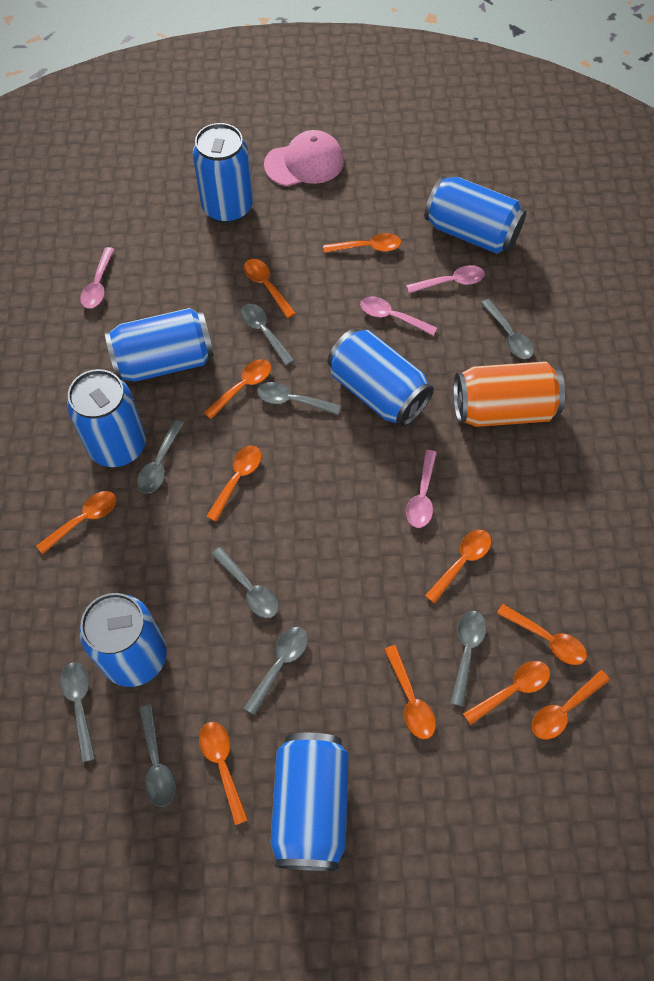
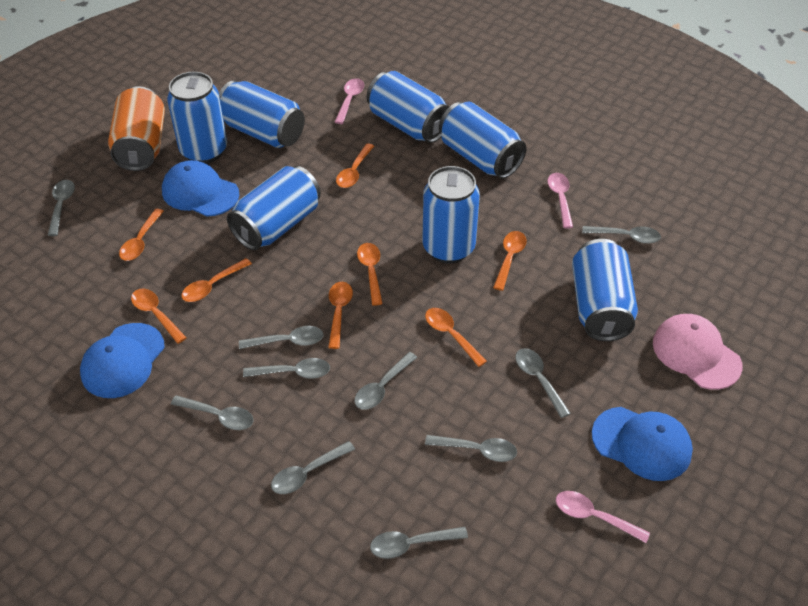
blue cap: none = 0 -> [80,323,165,398] [162,160,239,217] [592,407,693,481] = 3
grey spoon: [60,662,95,762] [137,420,184,494] [139,705,176,807] [211,547,279,618] [240,304,294,366] [244,627,308,715] [257,382,341,415] [450,611,486,706] [481,299,534,359] = 9 -> [48,180,75,236] [171,395,254,430] [239,326,324,349] [243,358,330,379] [271,441,355,494] [354,352,418,410] [370,527,468,559] [425,435,517,462] [515,348,571,418] [582,226,661,244] = 10
orange spoon: [36,491,116,554] [199,722,248,825] [204,359,271,419] [206,445,262,522] [244,259,296,318] [323,233,401,253] [384,645,436,739] [425,530,491,604] [463,661,550,725] [497,604,587,665] [532,670,610,740] = 11 -> [119,209,164,261] [131,288,187,344] [181,258,252,302] [328,282,353,349] [336,143,374,188] [357,243,383,306] [425,308,487,367] [493,231,527,291] = 8
pink spoon: [80,247,115,308] [360,296,437,336] [406,265,485,293] [406,450,437,528] = 4 -> [335,78,364,124] [548,173,573,228] [556,491,650,543] = 3

